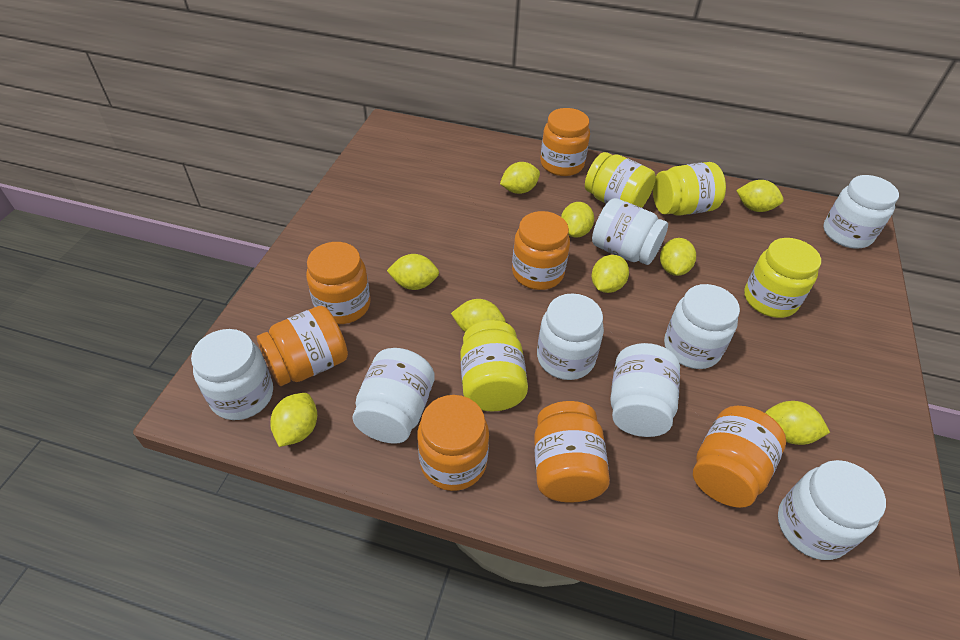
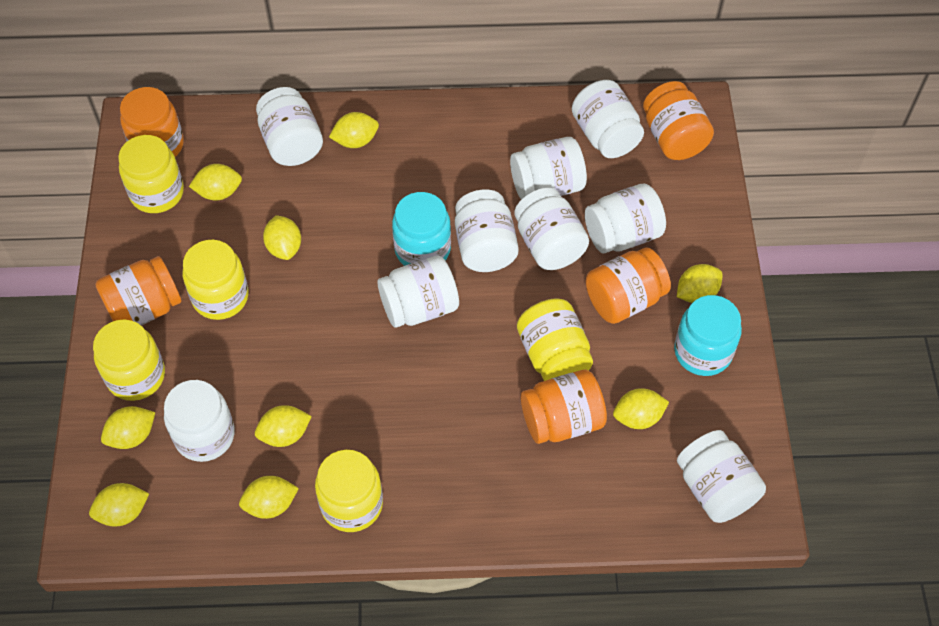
orange jar: [257,306,348,386] [306,242,371,324] [417,395,489,491] [512,211,570,290] [534,401,610,503] [540,108,590,176] [693,406,786,508] = 7 -> [95,256,181,326] [120,87,184,157] [521,370,607,444] [586,247,671,324] [643,81,714,160] = 5
turquoise jar: none = 0 -> [392,192,451,266] [674,295,742,376] = 2
white jar: [191,329,273,420] [352,348,435,444] [537,293,604,380] [592,198,668,265] [610,343,680,437] [664,284,740,369] [778,460,886,560] [823,175,899,249] = 8 -> [164,380,235,462] [256,87,323,166] [377,256,459,328] [455,190,519,272] [510,137,587,200] [514,188,589,270] [572,80,644,158] [585,184,666,253] [677,430,766,523] = 9
yellow jar: [460,320,528,411] [585,152,656,208] [653,162,726,216] [744,238,821,318] = 4 -> [93,320,165,401] [118,135,184,213] [183,240,249,320] [315,450,383,532] [517,298,593,381] = 5

